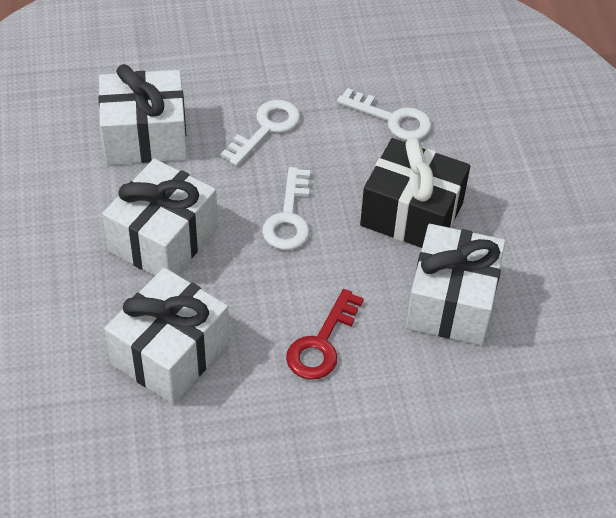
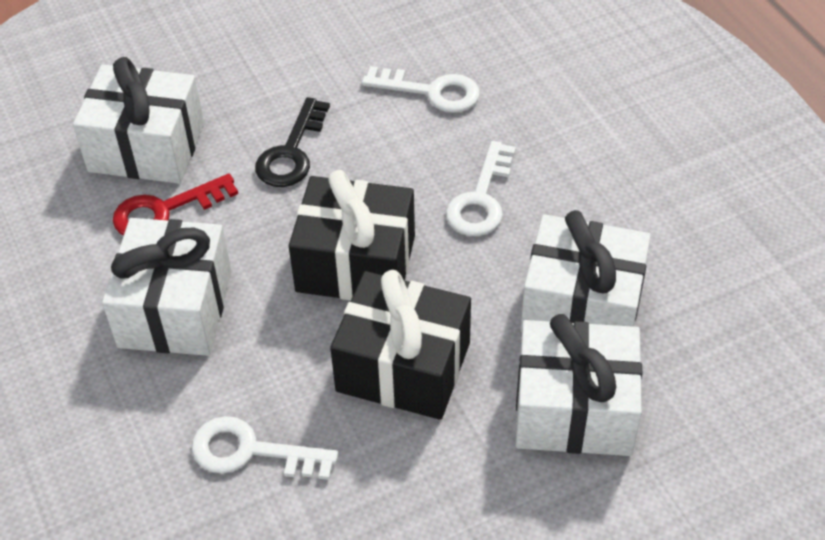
black gift: [360,137,470,248] = 1 -> [289,170,415,301] [330,270,471,420] = 2
black key: none = 0 -> [255,97,330,187] = 1

